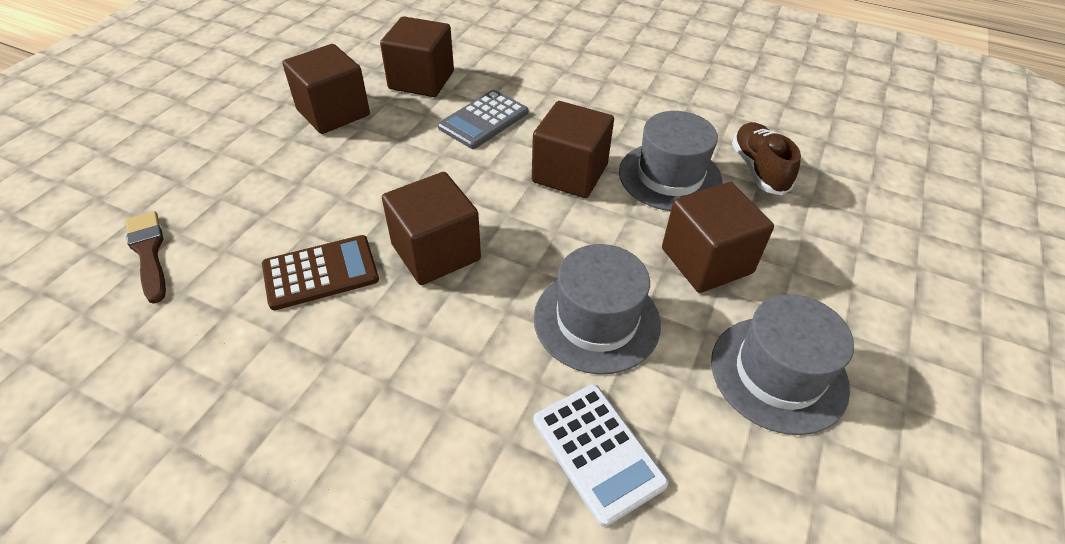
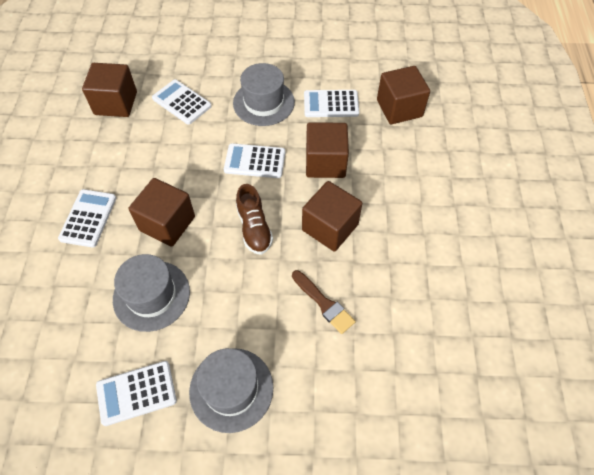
brown calculator: [262,235,379,310] = 1 -> none = 0
grey calculator: [438,90,528,149] = 1 -> none = 0
white calculator: [533,384,669,527] = 1 -> [58,189,116,248] [96,361,177,426] [152,80,212,125] [224,143,285,178] [304,90,359,117] = 5

